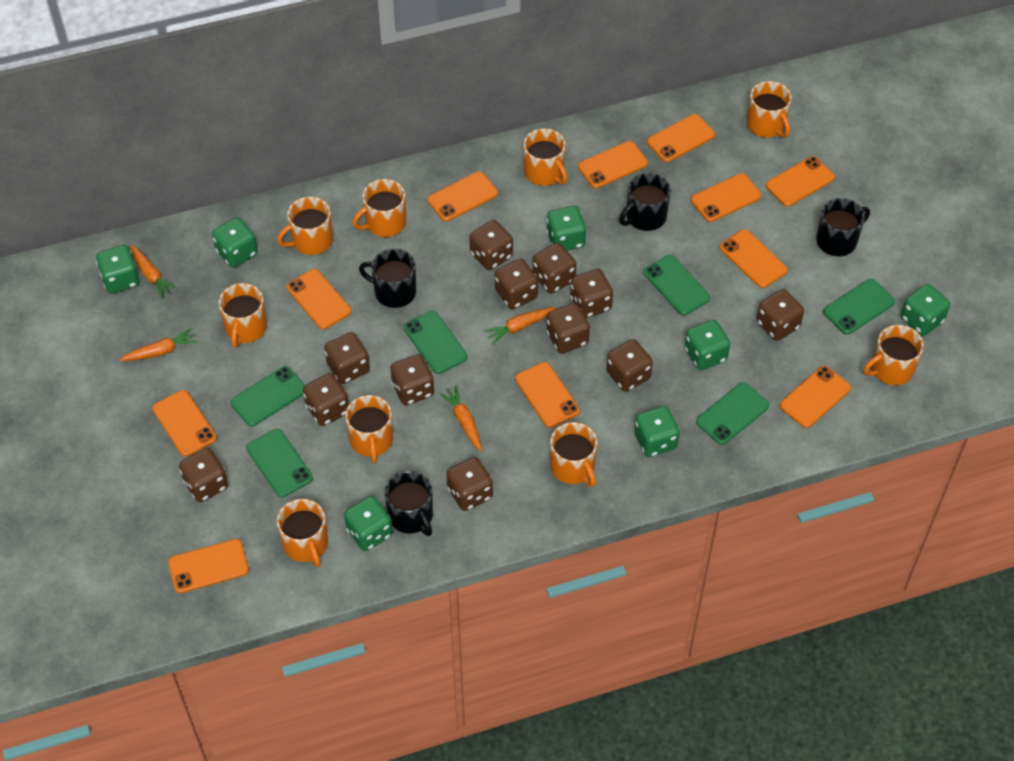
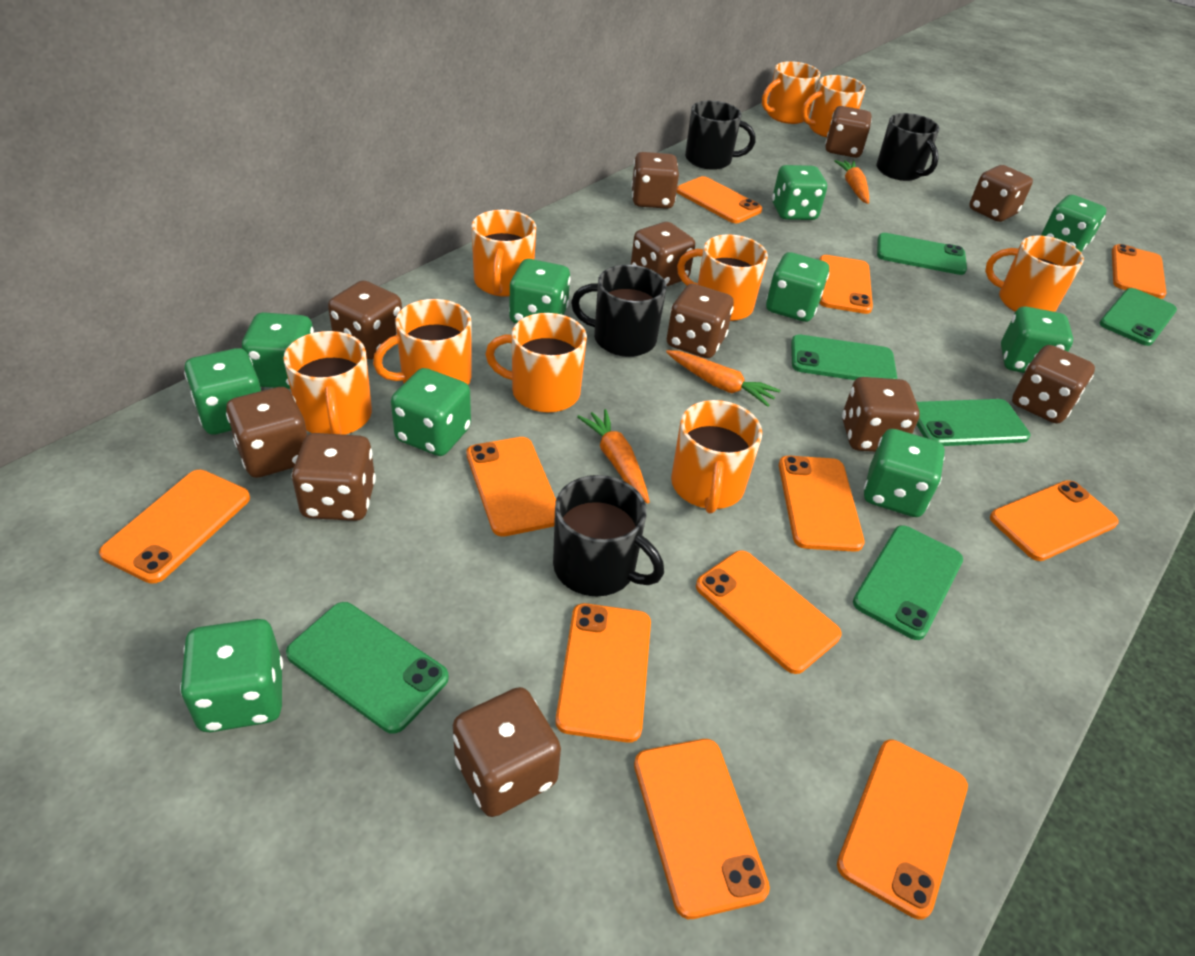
brown dice: [179,448,228,502] [303,373,349,426] [324,332,370,384] [390,354,434,405] [447,457,493,511] [470,220,513,270] [495,259,538,309] [533,243,576,293] [547,303,590,354] [570,269,613,318] [606,339,653,392] [757,289,804,341] = 12 -> [226,387,307,478] [292,433,376,521] [328,281,402,360] [453,687,561,817] [631,152,679,209] [631,222,695,287] [667,284,734,358] [825,106,872,158] [842,377,920,452] [969,165,1033,222] [1012,345,1095,424] = 11
green dice: [96,245,140,294] [212,217,258,268] [344,496,393,551] [546,206,586,251] [634,406,680,457] [685,320,730,370] [901,284,950,336] = 7 -> [180,619,283,732] [184,348,261,435] [242,312,314,389] [391,368,471,456] [509,259,571,323] [766,252,829,322] [772,165,827,220] [864,429,945,517] [1001,306,1073,373] [1041,195,1106,252] = 10
orange carrot: [119,328,198,361] [130,245,177,299] [439,385,482,451] [484,307,556,344] = 4 -> [577,409,650,503] [666,350,780,407] [834,160,869,204] = 3

